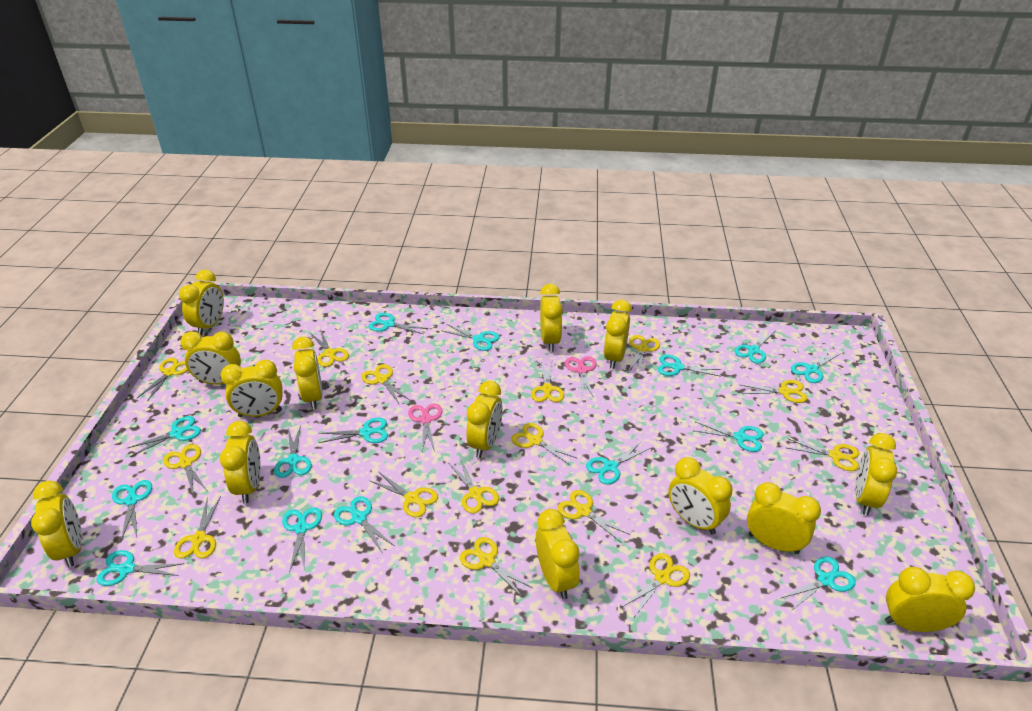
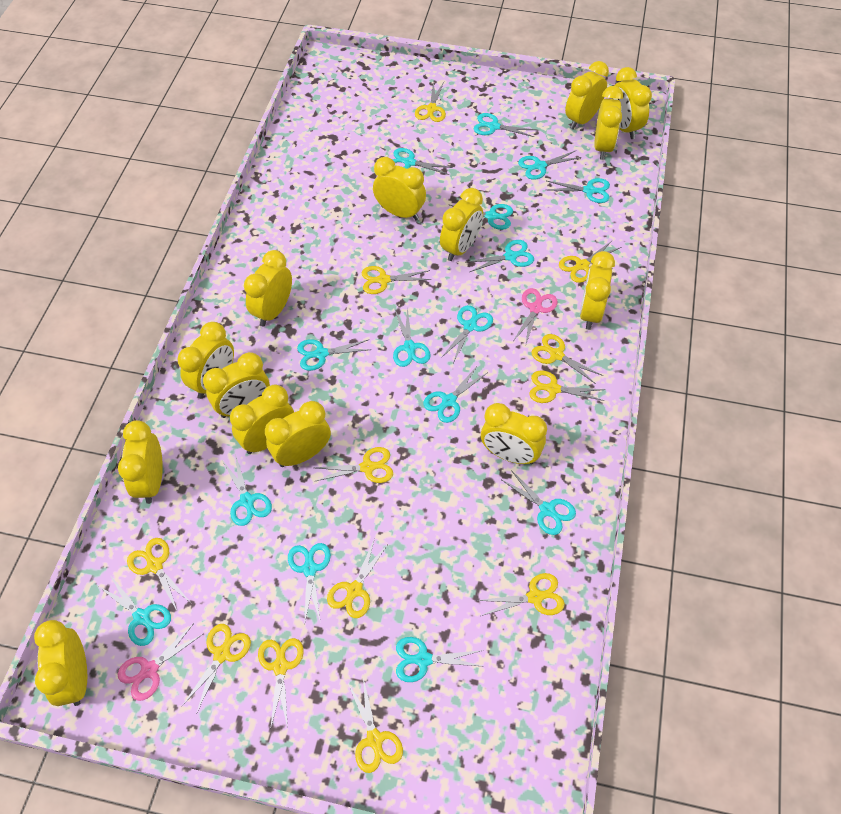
yellow scissors: [137,358,188,401] [163,444,207,496] [174,496,221,559] [310,329,349,367] [361,364,410,405] [369,472,438,517] [449,458,499,513] [460,537,533,597] [511,423,578,465] [531,361,564,402] [558,490,630,543] [622,553,690,617] [628,335,660,374] [741,380,808,403] [787,438,859,471] = 15 -> [127,538,191,611] [182,624,251,714] [258,638,304,730] [315,447,393,483] [327,538,388,618] [348,678,403,773] [362,266,431,294] [415,81,446,122] [477,573,565,616] [529,370,605,403] [531,334,603,384] [559,240,621,283] = 12

